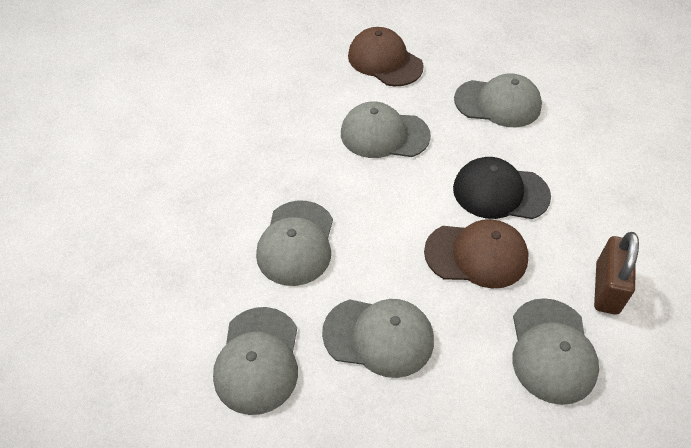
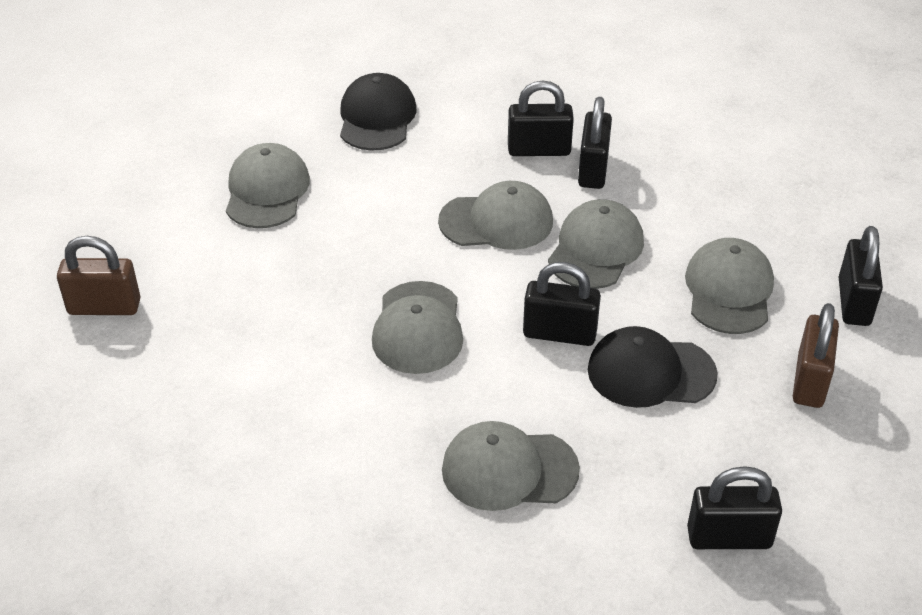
black cap: [453,157,551,219] = 1 -> [340,73,417,151] [588,326,718,408] = 2
black padlock: none = 0 -> [508,80,574,156] [523,262,601,346] [578,97,612,189] [687,466,782,549] [839,226,883,326] = 5
brown cap: [348,27,424,86] [424,219,529,288] = 2 -> none = 0
brown padlock: [594,232,639,315] = 1 -> [57,236,140,315] [793,303,839,408] = 2

